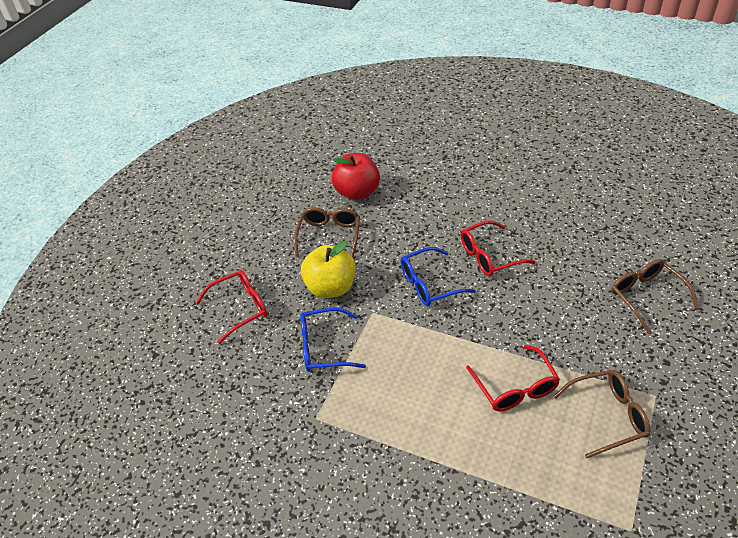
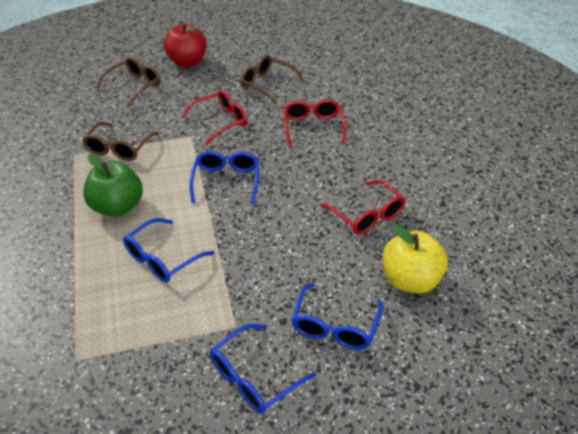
blue glasses: [300,307,366,372] [400,247,476,306] = 2 -> [123,218,215,282] [189,151,259,205] [210,324,316,413] [291,283,383,350] = 4
green apple: none = 0 -> [83,154,143,217] = 1

